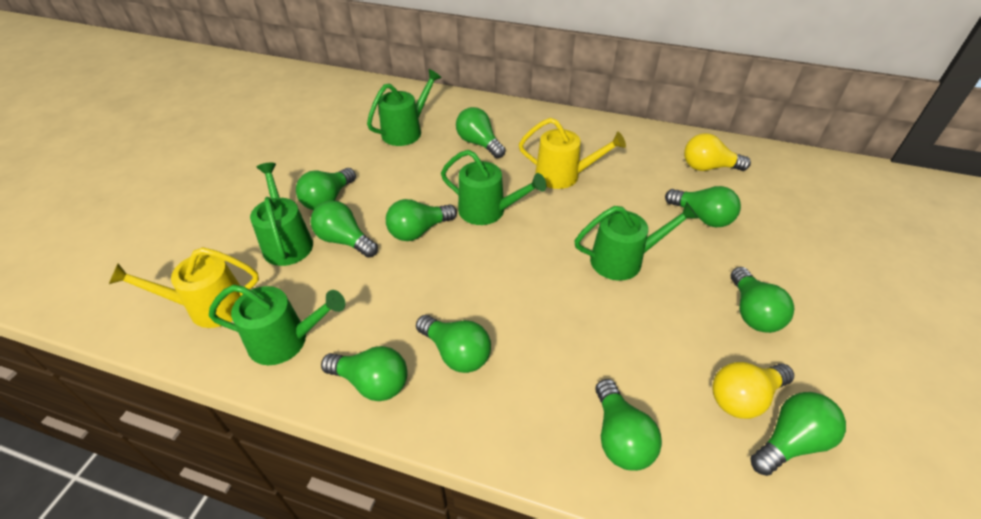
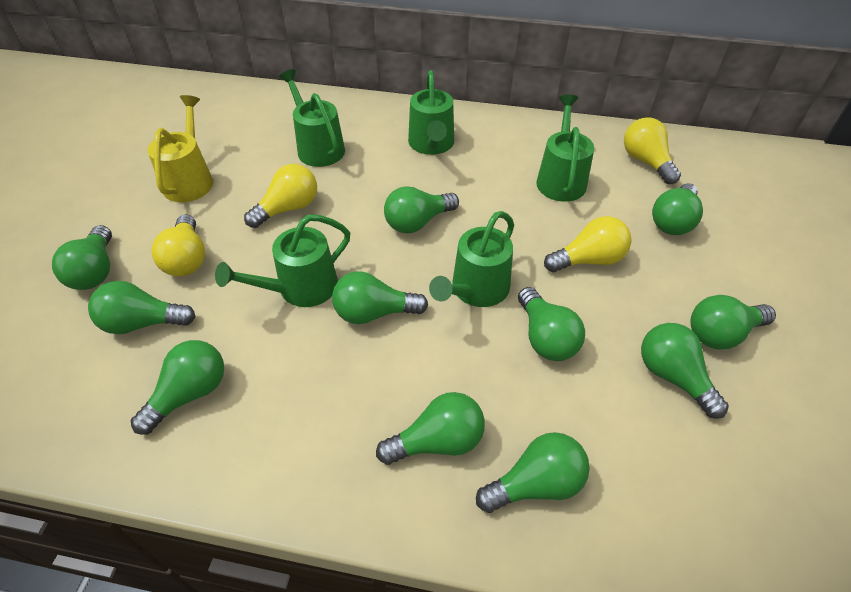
green light bulb: [296,168,356,210] [311,200,378,258] [321,346,408,401] [386,199,457,241] [416,315,491,373] [456,107,506,158] [595,379,662,471] [665,186,741,227] [731,267,794,333] [750,392,846,476] = 10 -> [52,225,112,290] [88,281,196,334] [131,340,224,435] [332,271,428,324] [376,392,485,465] [384,186,459,234] [476,432,590,513] [518,287,585,361] [641,323,729,419] [652,183,703,235] [691,295,776,350] = 11
yellow light bulb: [684,133,751,171] [712,362,794,419] = 2 -> [151,214,205,276] [244,164,317,228] [544,216,631,272] [624,117,681,184] = 4
yellow watering can: [109,247,259,328] [519,118,626,189] = 2 -> [148,95,213,202] = 1

